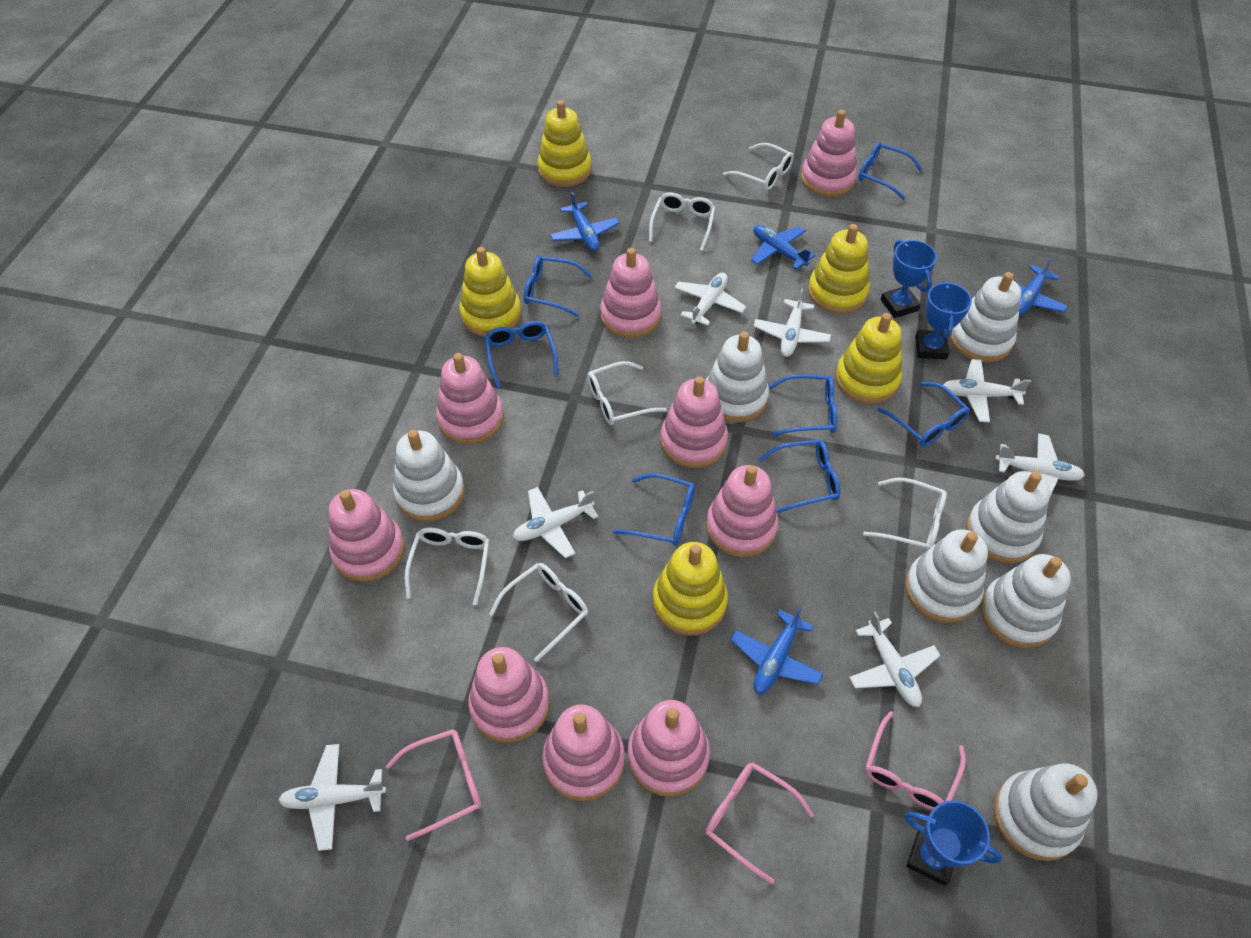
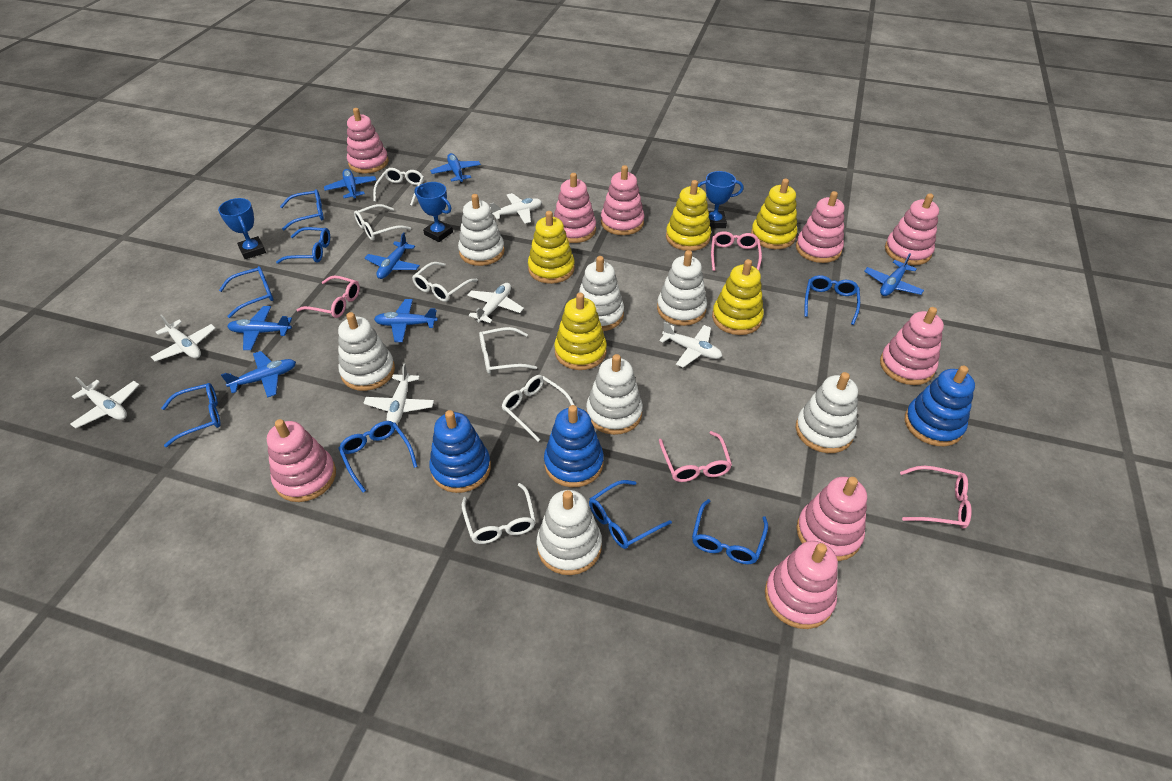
blue glasses: [484,321,558,388] [524,256,592,317] [613,473,695,546] [758,440,840,513] [769,374,837,436] [858,142,923,200] [877,382,970,447] = 7 -> [161,383,221,447] [219,266,274,318] [276,227,330,264] [280,189,324,230] [338,421,418,493] [589,480,672,549] [692,499,768,564] [805,275,860,325] = 8
blue plane: [550,192,620,251] [731,605,823,694] [751,225,815,270] [996,257,1068,315] = 4 -> [221,351,296,398] [227,306,292,350] [324,169,376,200] [365,232,420,279] [374,299,438,342] [430,153,481,183] [864,253,924,296] = 7
blue stacking toy: none = 0 -> [429,410,491,493] [544,405,604,487] [905,366,975,446] = 3
pink glasses: [386,729,481,841] [705,762,814,884] [865,711,966,810] = 3 -> [296,276,360,318] [659,431,732,482] [711,231,762,271] [900,466,972,528] = 4
white plane: [278,744,386,851] [513,487,598,558] [674,273,746,326] [754,288,831,357] [849,611,941,707] [944,359,1031,423] [996,433,1085,496] = 7 -> [70,377,139,428] [151,314,216,361] [364,363,434,424] [467,283,524,323] [490,193,542,224] [659,322,722,368] = 6

